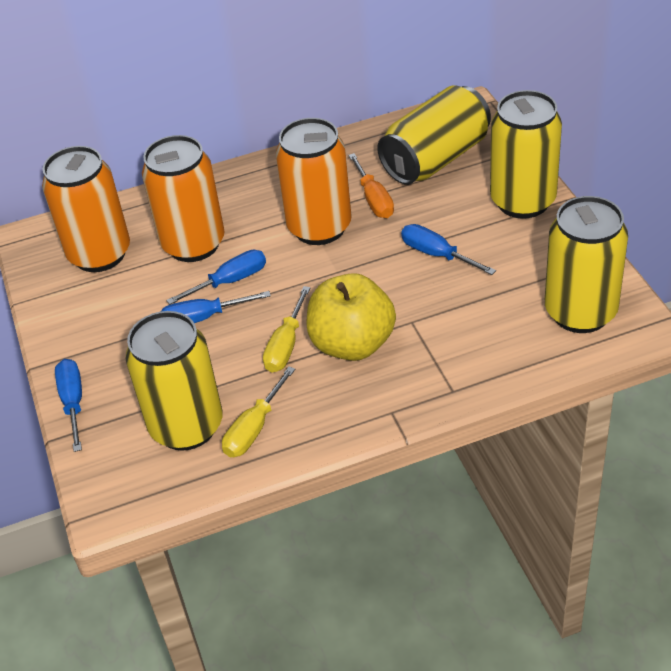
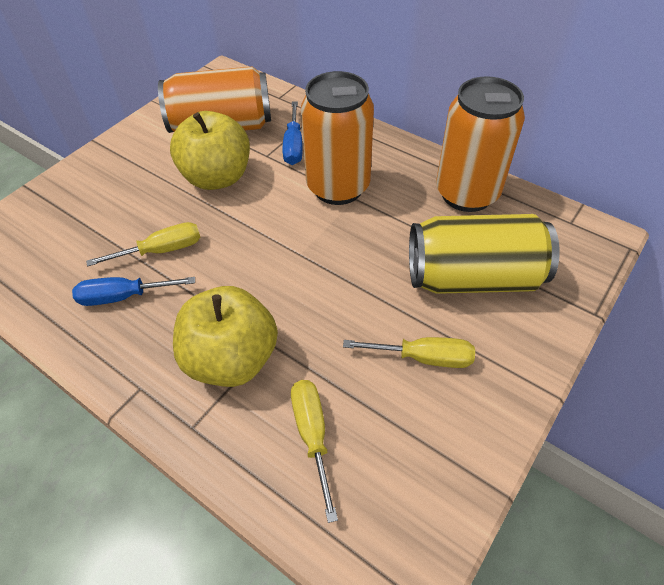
blue screwdriver: [55,359,82,452] [160,291,271,323] [166,250,266,305] [401,224,496,275] = 4 -> [72,277,195,306] [282,101,303,165] = 2
orange screwdriver: [348,153,394,218] = 1 -> none = 0
yellow apple: [306,273,396,361] = 1 -> [170,111,250,190] [173,286,278,387] = 2
yellow can: [125,311,223,451] [377,85,491,185] [490,90,562,219] [545,196,628,333] = 4 -> [409,214,560,294] = 1
yellow screwdriver: [222,366,295,457] [263,286,310,372] = 2 -> [86,222,201,266] [291,380,338,523] [343,337,475,368] = 3

